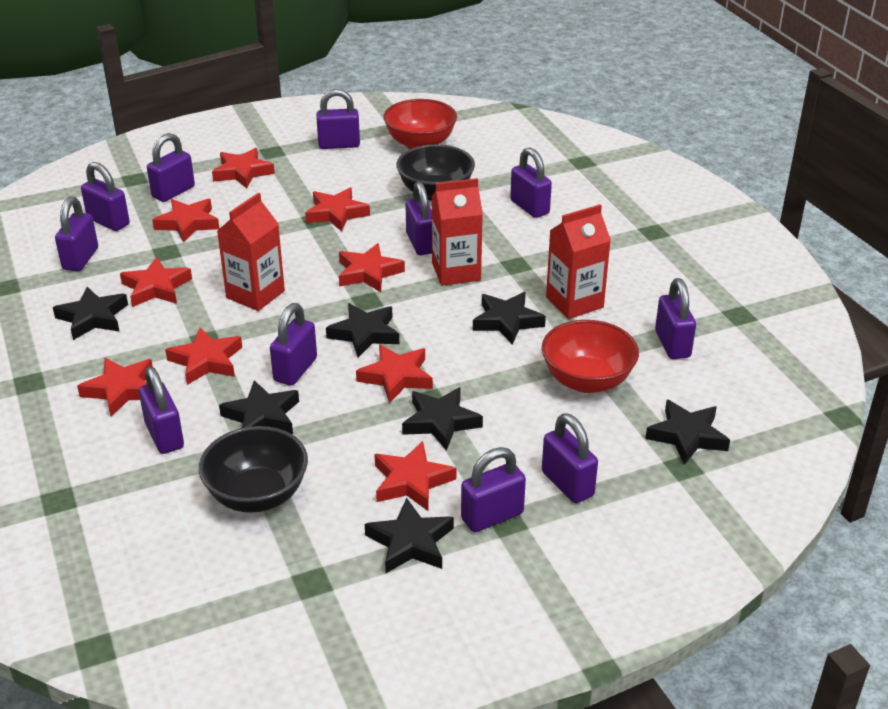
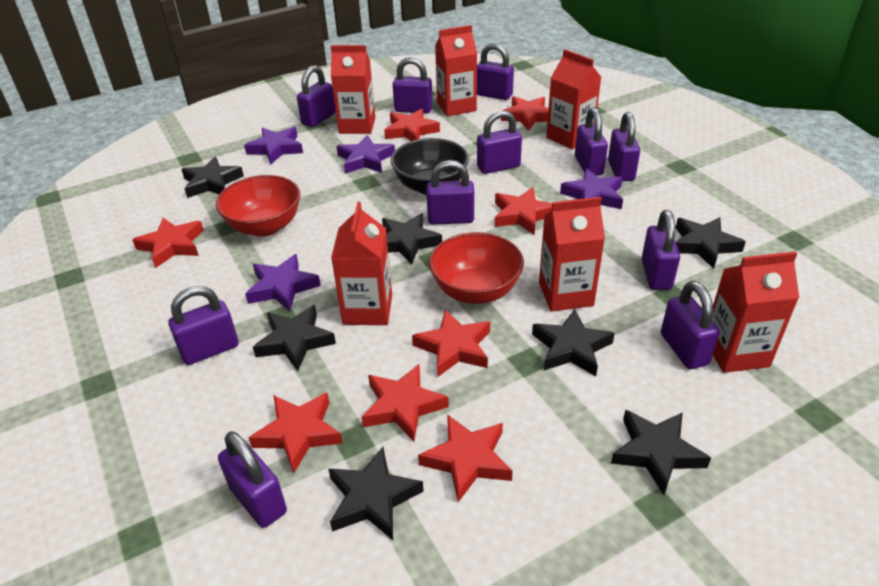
black bowl: [199,426,308,513] [396,144,475,201] = 2 -> [391,138,469,195] = 1
purple star: none = 0 -> [244,127,303,164] [245,254,321,311] [337,135,395,174] [560,168,623,209] = 4
red carton: [217,193,285,311] [431,178,483,286] [546,204,611,319] = 3 -> [331,45,375,134] [331,202,392,325] [435,25,477,116] [539,197,605,312] [546,49,601,149] [712,251,799,373] = 6
red star: [77,358,153,416] [120,257,192,307] [152,199,219,242] [165,328,242,385] [212,148,275,188] [305,188,370,232] [339,243,405,292] [356,344,433,403] [374,441,456,511] = 9 -> [132,218,204,268] [249,393,343,473] [362,364,449,442] [384,109,440,141] [412,310,490,377] [418,414,513,502] [495,187,552,235] [501,96,549,131] = 8

